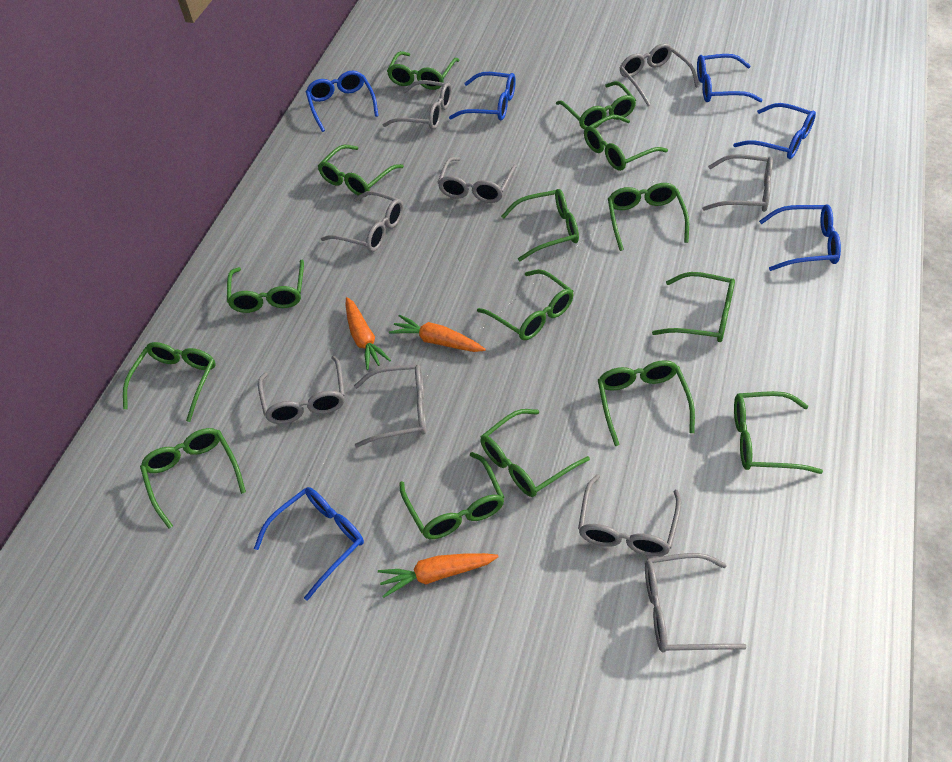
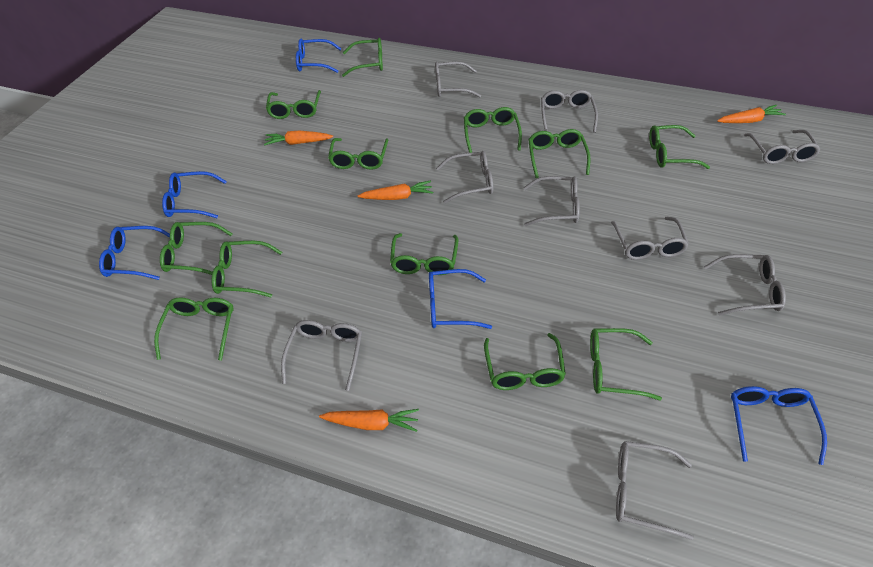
blue glasses: [254,487,364,601] [306,70,379,132] [449,72,516,120] [697,54,763,102] [733,103,816,159] [759,204,841,271] = 6 -> [99,226,170,280] [162,171,227,218] [296,39,342,73] [429,269,492,329] [731,386,827,465] = 5
green glasses: [123,342,216,422] [140,428,246,529] [227,260,304,313] [318,145,404,197] [387,51,460,90] [399,452,504,539] [477,269,573,340] [480,409,590,497] [501,189,579,261] [556,81,636,129] [584,115,668,171] [598,360,695,446] [608,183,689,251] [652,272,735,342] [734,391,823,474] = 15 -> [154,297,234,360] [160,222,233,275] [212,241,282,297] [266,90,321,119] [328,138,388,170] [342,38,383,77] [390,233,458,275] [464,107,522,153] [484,333,566,390] [528,129,591,178] [590,328,662,401] [649,125,710,169] = 12
orange carrot: [346,297,391,370] [378,553,498,598] [389,315,486,352] = 3 -> [264,131,333,146] [319,409,419,432] [358,181,433,200] [717,105,786,123] = 4

